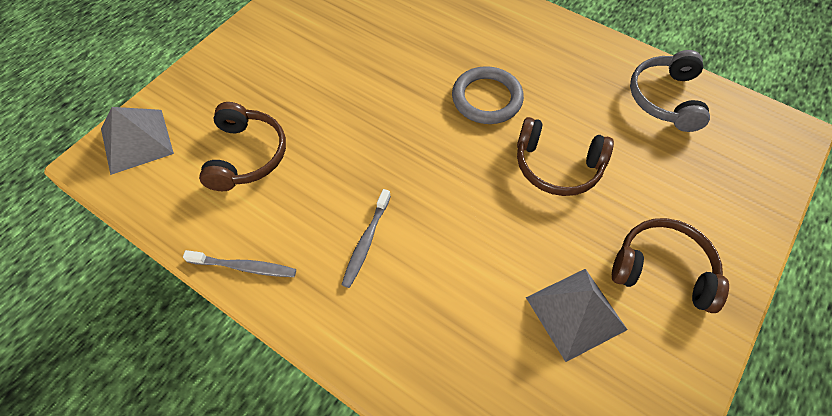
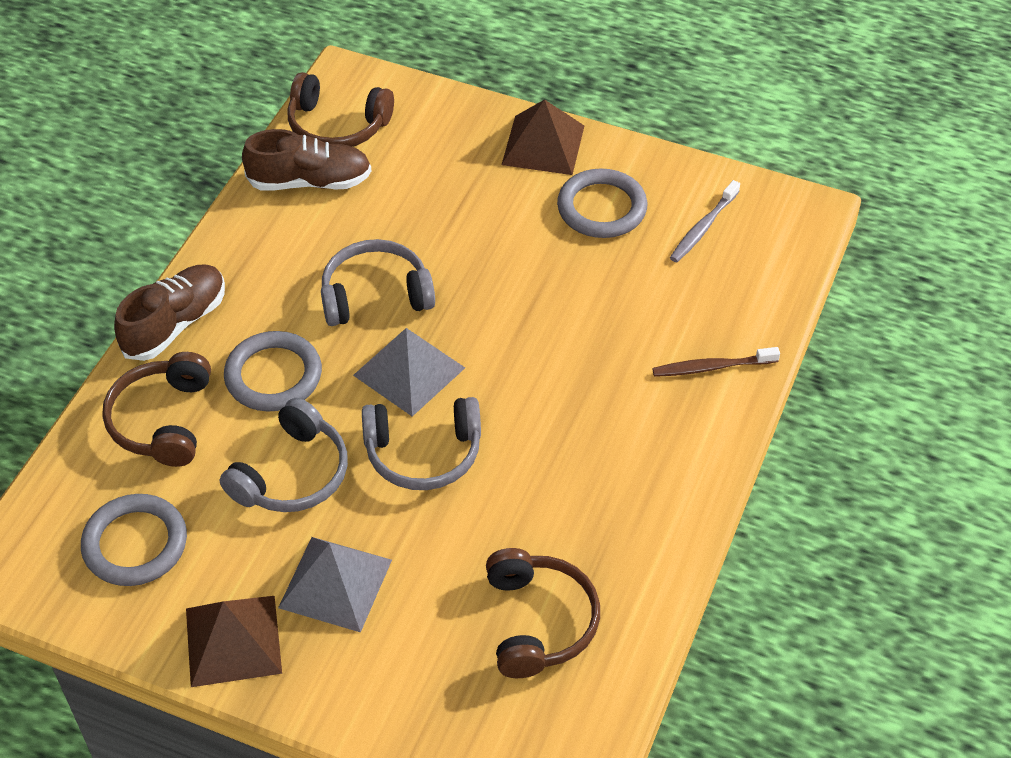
brown pyramid: none = 0 -> [186,596,282,687] [501,99,584,175] = 2
brown shoe: none = 0 -> [114,265,225,361] [242,129,371,191] = 2
brown toothbrush: none = 0 -> [652,347,780,377] = 1
grey headphones: [630,50,710,132] = 1 -> [220,398,348,512] [321,239,435,326] [362,397,481,490] = 3
grey ring: [452,66,524,124] = 1 -> [81,494,187,586] [224,331,322,411] [557,168,647,238] = 3
grey toothbrush: [183,250,296,277] [341,189,391,288] = 2 -> [670,180,740,262] = 1

